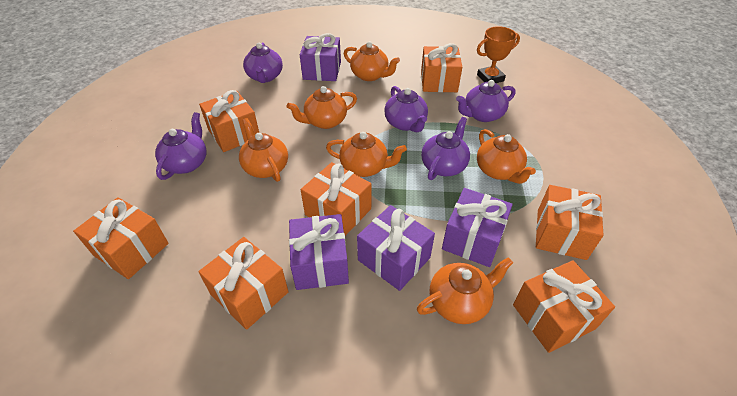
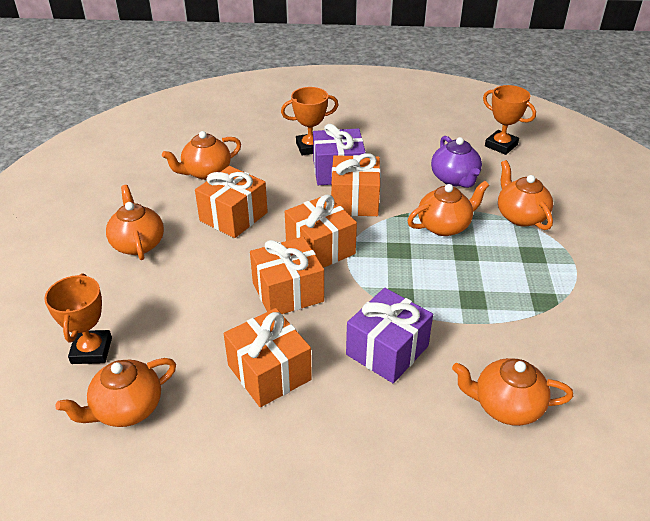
orange gift: [73,197,169,279] [198,237,289,330] [199,90,259,152] [301,162,372,236] [421,43,462,92] [513,260,615,353] [536,185,603,260] = 7 -> [195,166,268,238] [224,308,312,407] [250,237,324,314] [285,195,357,268] [331,153,381,216] = 5
orange trophy: [477,26,520,83] = 1 -> [44,273,112,364] [281,87,338,155] [483,85,536,155] = 3
purple gift: [289,214,349,290] [300,33,341,81] [357,205,435,291] [442,188,513,267] = 4 -> [313,124,366,185] [346,288,433,383] = 2
purple teapot: [155,112,206,180] [243,43,283,83] [384,86,428,132] [421,117,470,180] [456,80,516,122] = 5 -> [431,136,482,188] = 1

